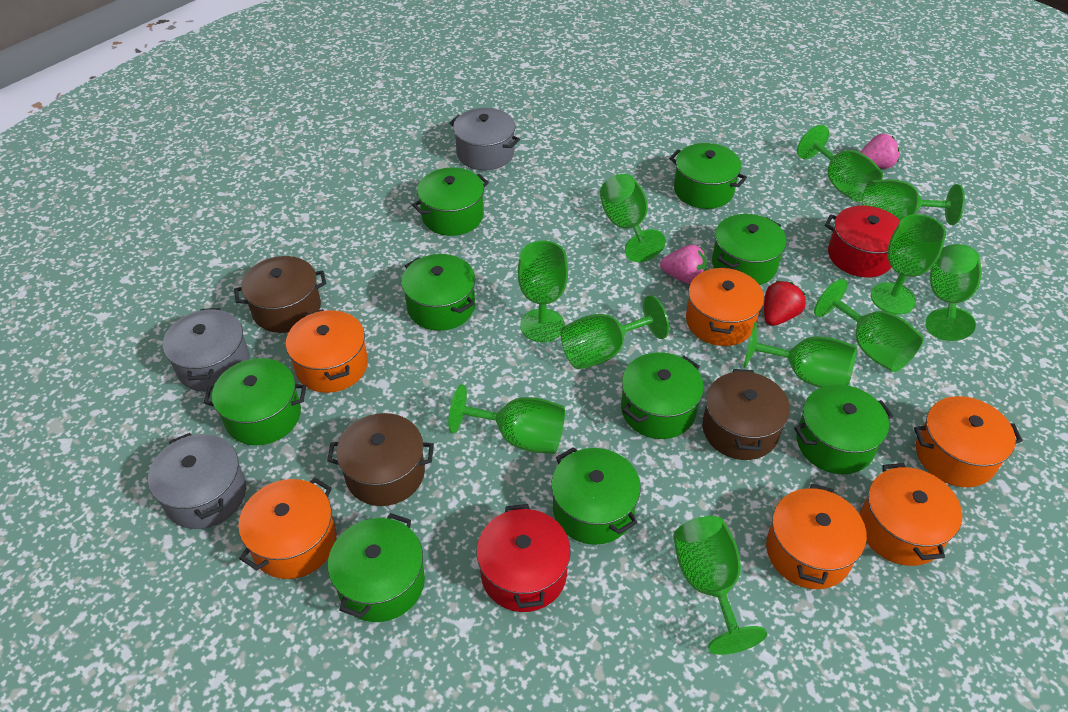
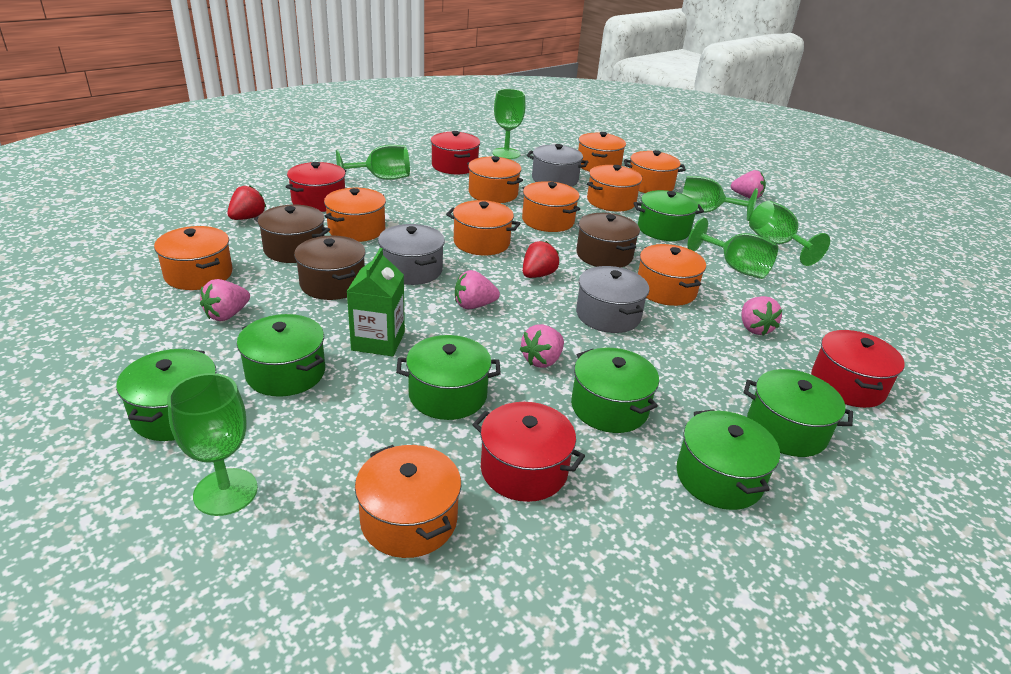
green carton: none = 0 -> [346,248,405,357] = 1
green goblet: [448,384,565,454] [518,240,568,342] [561,295,669,369] [600,174,666,262] [673,516,767,655] [743,322,857,388] [797,125,883,202] [814,279,924,372] [862,179,965,225] [871,214,946,315] [925,244,982,341] = 11 -> [167,373,258,516] [336,145,410,180] [492,89,526,159] [682,176,758,221] [687,217,778,279] [749,201,830,266] = 6
green pot: [204,358,306,445] [328,513,425,622] [401,254,475,331] [412,168,489,236] [551,447,641,545] [621,352,704,439] [669,143,747,209] [712,214,787,285] [794,384,893,474] = 9 -> [116,349,216,441] [237,314,325,397] [396,335,501,420] [571,348,659,433] [634,190,704,241] [676,409,780,510] [744,369,853,457] = 7
orange pot: [238,478,336,579] [286,309,368,393] [686,267,764,346] [766,484,867,589] [860,463,962,566] [914,396,1023,487] = 6 -> [154,226,233,290] [324,188,386,242] [355,445,461,558] [446,200,520,255] [467,156,523,203] [522,181,580,232] [578,132,626,172] [587,165,642,211] [624,150,686,193] [638,244,706,306] = 10
pink strawberry: [660,244,707,284] [860,134,900,169] = 2 -> [200,279,250,321] [455,270,500,309] [520,324,564,368] [731,170,766,198] [742,296,782,335] = 5
red pot: [477,504,571,612] [825,206,900,277] = 2 -> [285,162,347,212] [431,131,480,174] [472,402,585,502] [811,330,905,408] = 4
red strawberry: [764,281,806,326] = 1 -> [227,185,266,220] [523,241,559,278] = 2

